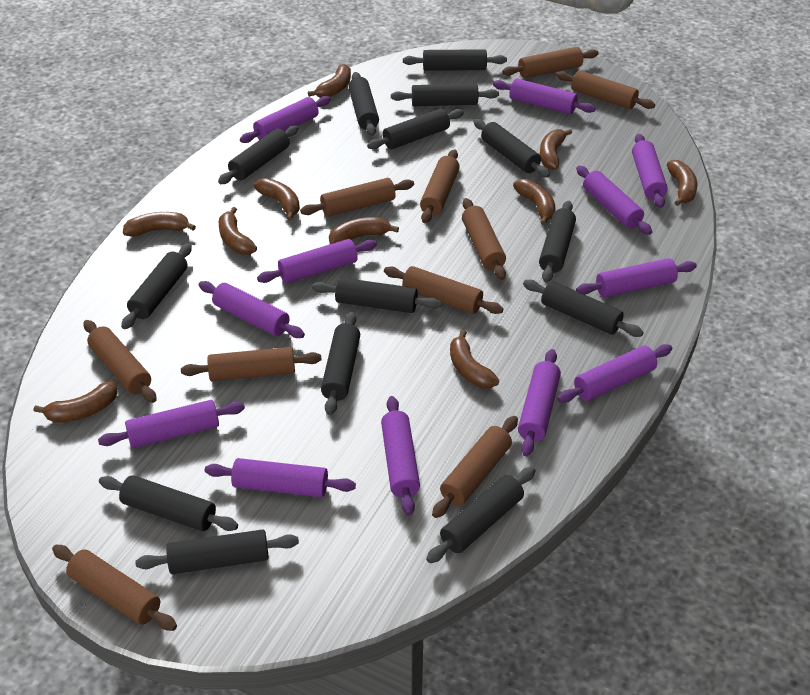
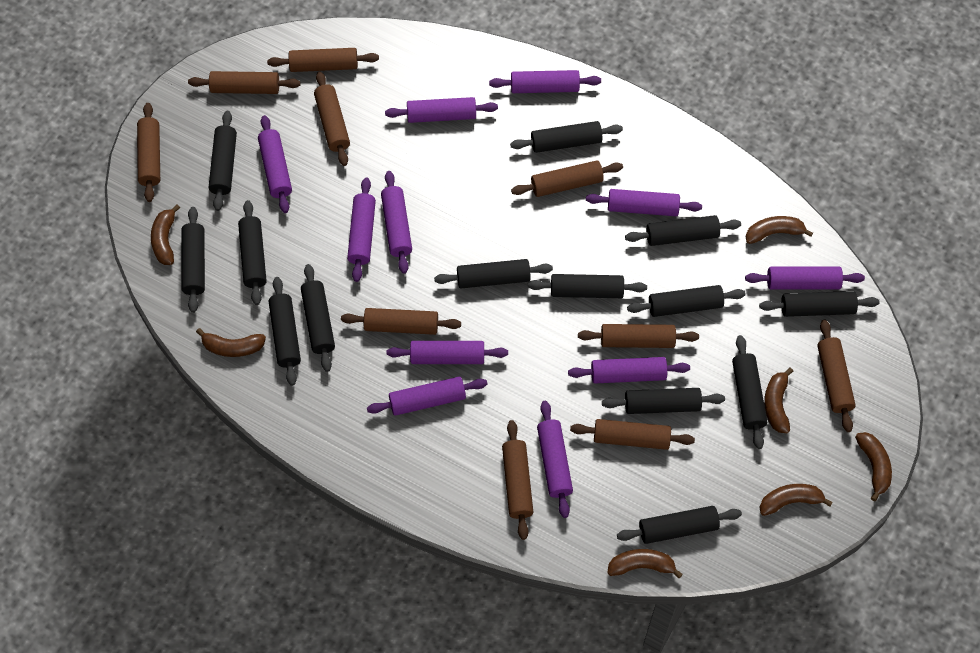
brown banana: [34,381,118,423] [123,212,196,237] [219,207,257,255] [254,178,300,221] [308,64,351,98] [329,217,399,244] [450,330,499,388] [513,179,556,225] [540,129,572,170] [667,160,697,206] = 10 -> [151,205,180,265] [196,328,266,357] [607,549,683,578] [745,216,813,244] [760,484,833,516] [764,367,793,433] [855,432,892,501] = 7
purple rolling pin: [98,400,245,448] [199,281,305,338] [204,458,356,497] [240,96,331,143] [257,239,377,283] [381,396,420,516] [493,78,596,114] [518,349,561,456] [557,344,672,403] [576,166,652,235] [576,258,697,297] [632,134,668,208] = 12 -> [258,115,292,213] [347,178,376,282] [367,377,487,416] [381,171,412,274] [385,97,498,123] [387,341,508,364] [489,70,601,93] [537,401,573,518] [568,357,690,384] [586,189,702,216] [745,266,865,290] = 11

